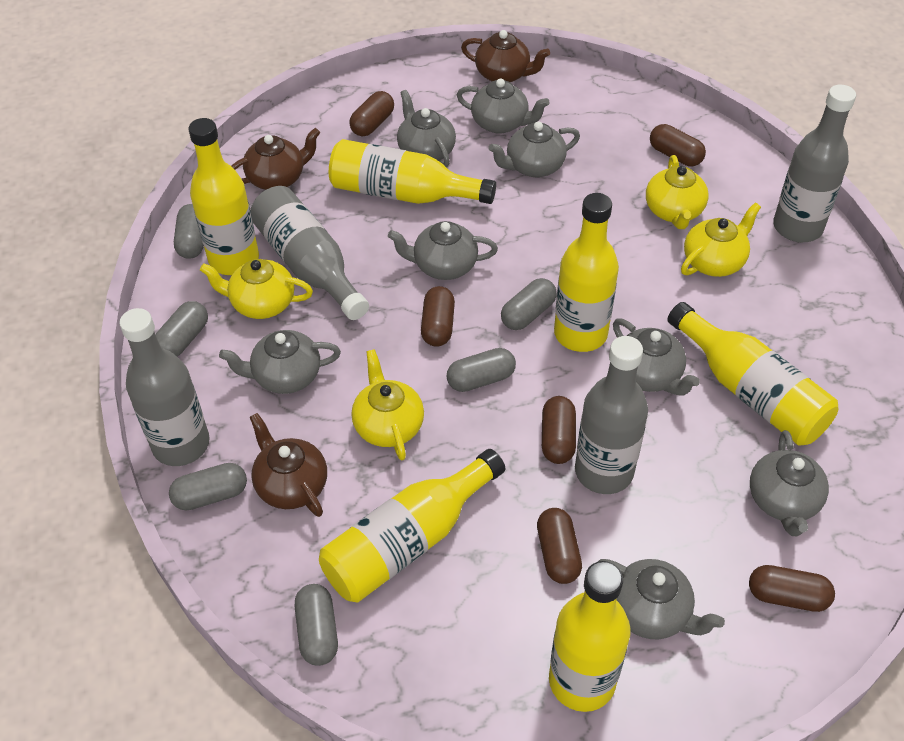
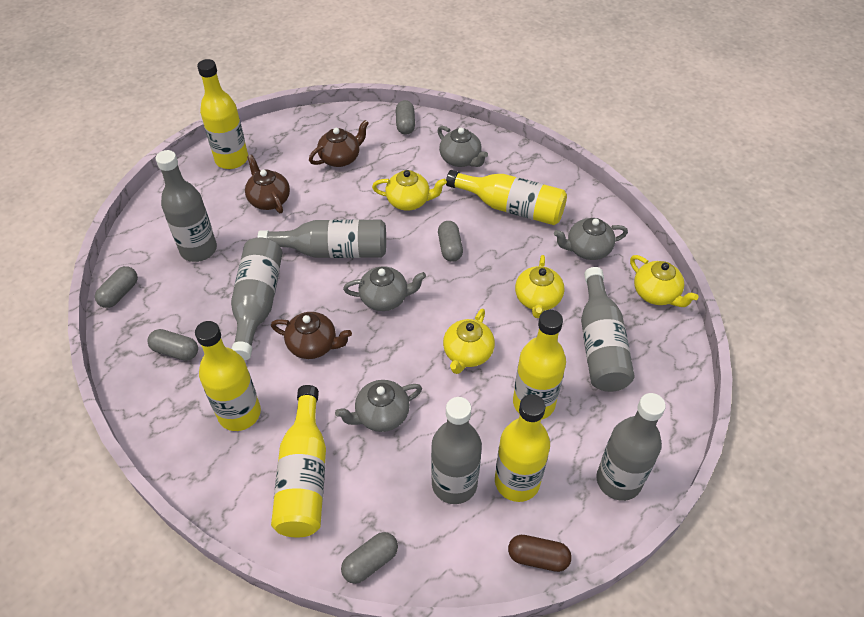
brown capsule: [349,91,394,136] [421,286,455,347] [537,508,582,584] [542,396,576,464] [650,124,706,166] [749,565,835,612] = 6 -> [508,535,571,572] = 1
grey bottle: [120,308,210,466] [250,186,369,320] [575,336,648,494] [773,85,856,242] = 4 -> [155,150,217,262] [231,238,282,360] [257,219,386,258] [431,397,482,504] [581,267,634,392] [596,393,666,501] = 6
grey capsule: [155,301,208,357] [169,463,247,511] [174,204,204,259] [295,584,338,666] [446,348,516,392] [501,278,557,330] = 6 -> [95,266,138,308] [147,329,198,361] [341,532,398,584] [396,100,415,134] [438,221,463,262] = 5
grey teapot: [219,330,341,394] [388,221,498,280] [397,90,456,167] [457,78,550,134] [489,122,580,177] [598,559,725,639] [613,319,700,396] [750,430,829,536] = 8 -> [335,380,422,432] [343,266,426,311] [437,126,488,167] [554,218,628,260] = 4

